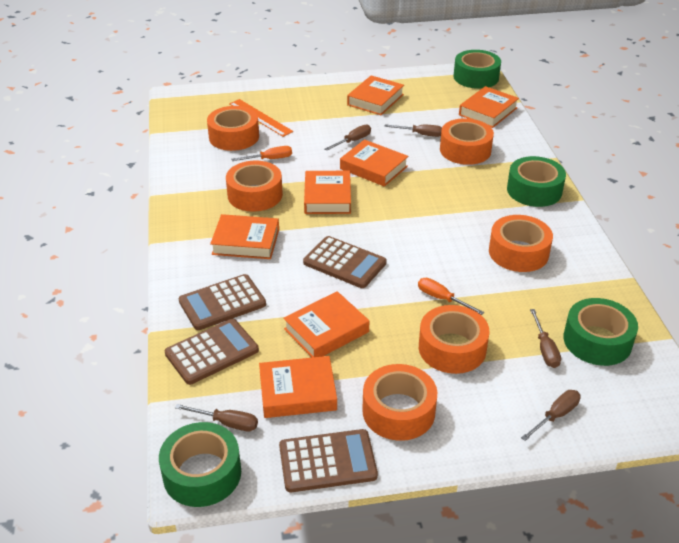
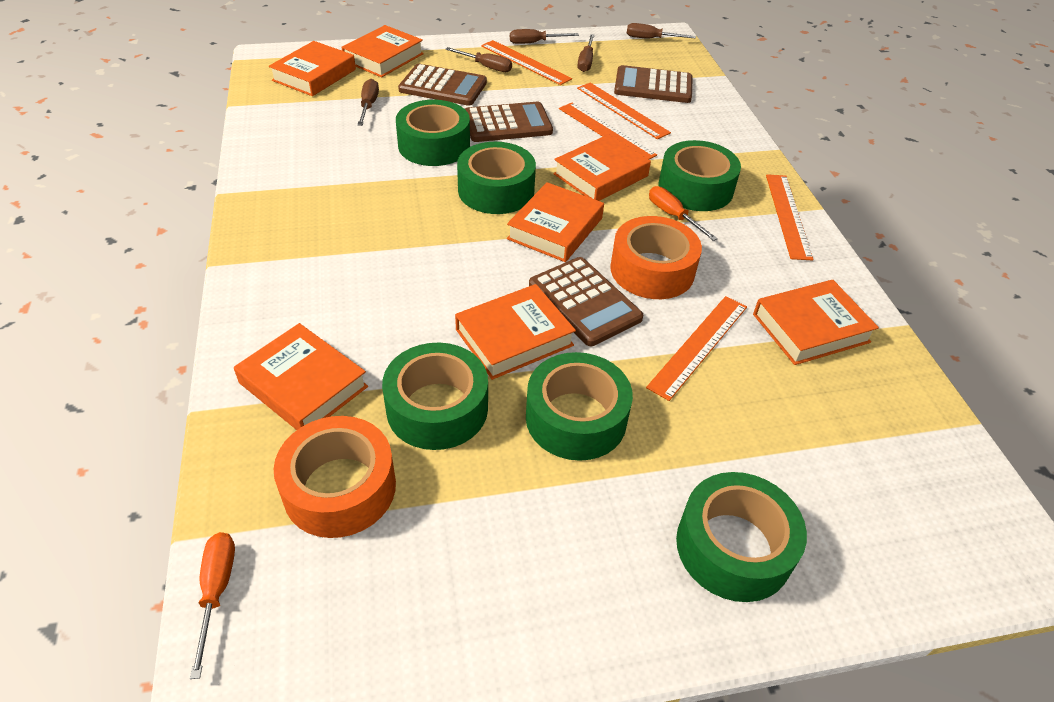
green tape: [159,422,241,507] [454,50,501,89] [507,156,566,207] [563,298,638,366] = 4 -> [382,343,488,450] [396,100,470,166] [457,142,536,214] [526,352,633,461] [658,140,741,211] [676,472,807,602] = 6
orange ruler: [229,99,293,137] = 1 -> [481,40,572,85] [559,102,657,160] [577,83,671,139] [646,296,747,401] [766,174,814,260] = 5
orange tape: [207,106,259,151] [226,160,283,212] [362,364,437,441] [419,305,489,374] [440,118,494,165] [489,215,553,272] = 6 -> [274,416,396,538] [610,216,702,299] = 2

